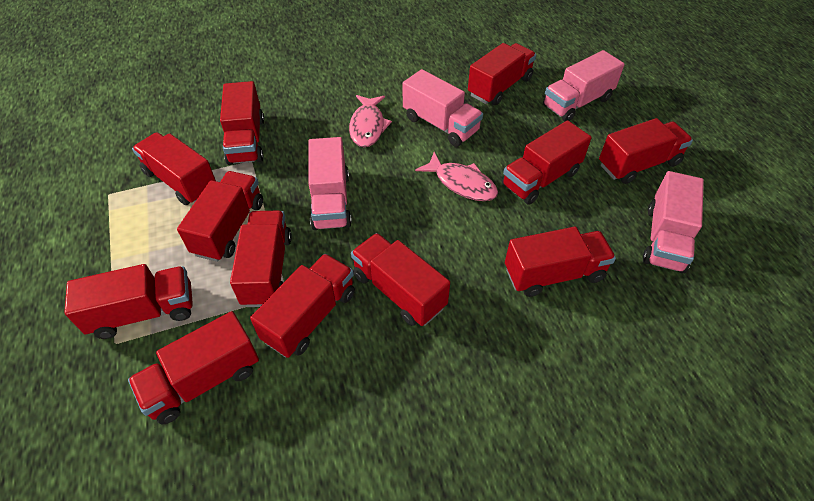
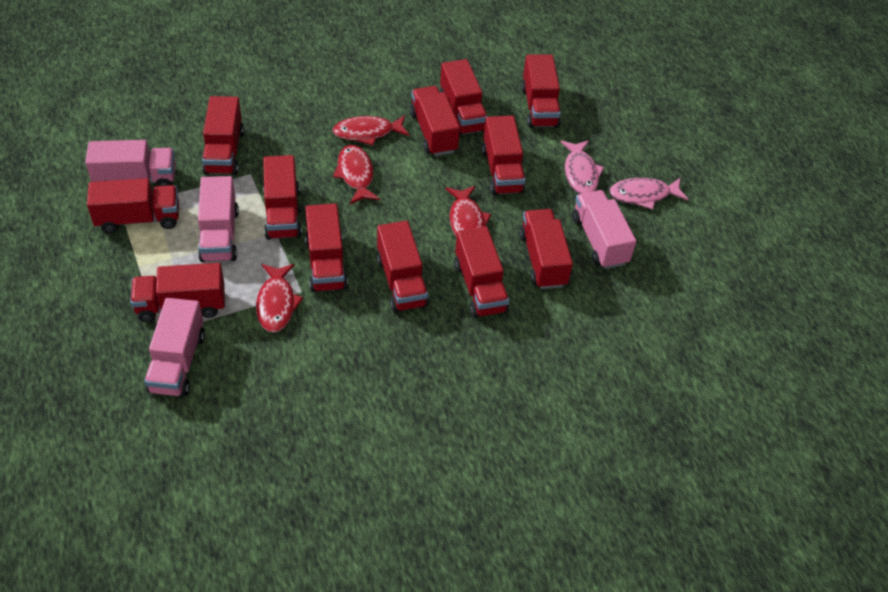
red fish: none = 0 -> [256,264,303,333] [332,115,410,146] [333,145,380,204] [445,186,491,237] = 4

